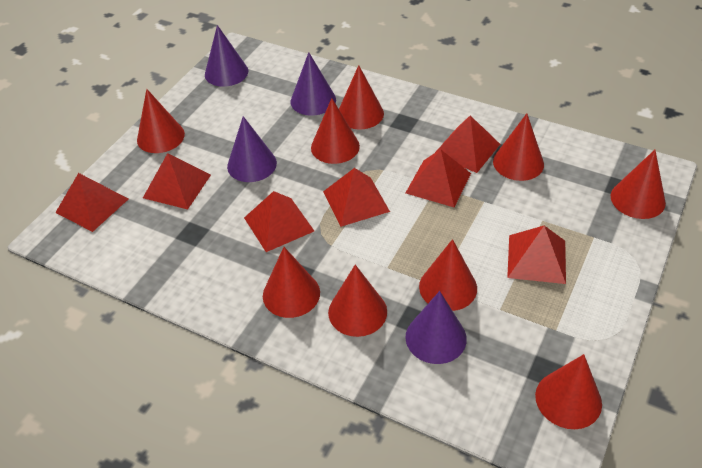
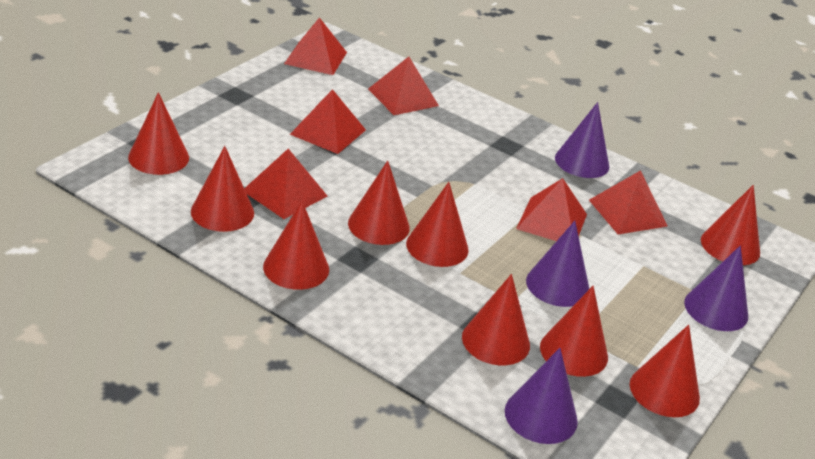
red pyramid: [55,173,128,232] [143,153,211,209] [244,191,314,252] [323,168,390,227] [406,149,471,207] [435,116,500,173] [507,226,566,284] = 7 -> [244,149,327,219] [284,17,347,75] [290,89,366,154] [368,57,439,115] [516,178,587,241] [589,170,667,234] = 6

